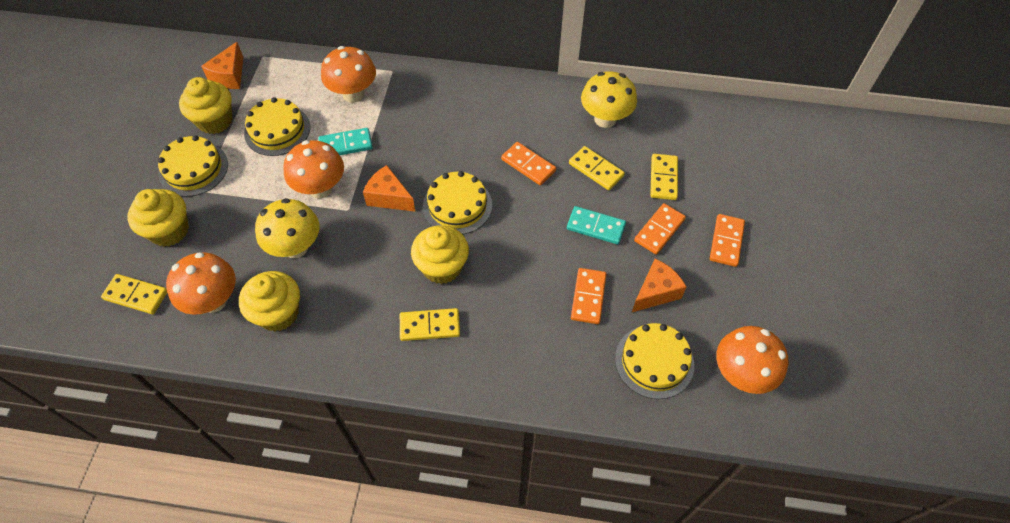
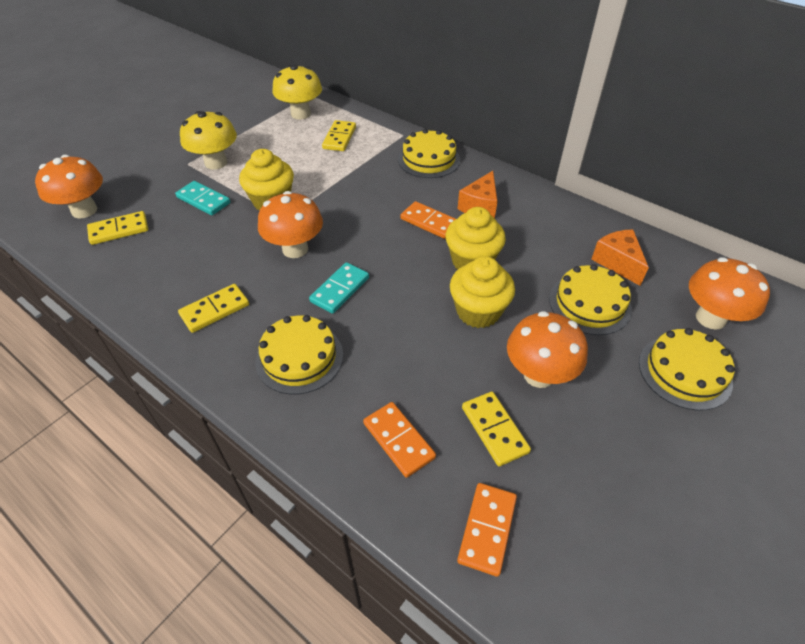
orange cheese: [201,42,243,89] [363,165,415,212] [632,259,687,312] = 3 -> [458,171,498,218] [591,229,649,286] = 2
orange domino: [501,142,556,185] [571,268,606,324] [634,203,686,255] [710,214,745,267] = 4 -> [363,402,436,478] [401,201,455,239] [457,483,517,577] = 3
yellow cupcake: [127,189,189,247] [179,77,233,134] [239,271,300,331] [411,225,469,284] = 4 -> [239,149,294,211] [445,207,506,269] [450,256,515,328] = 3

